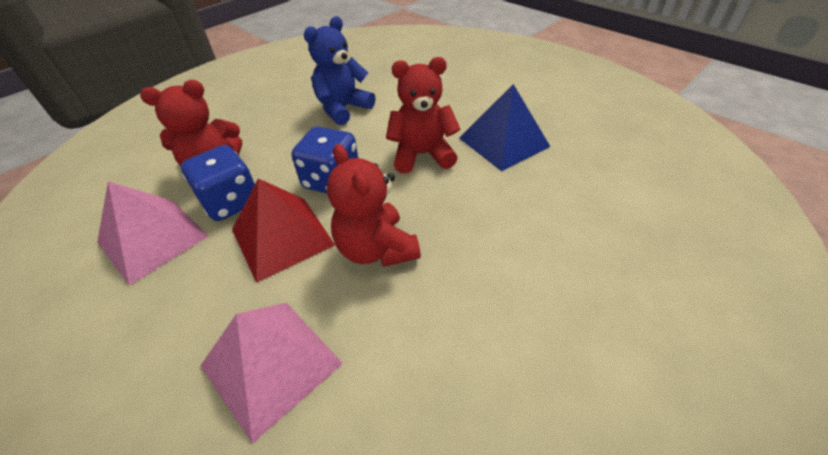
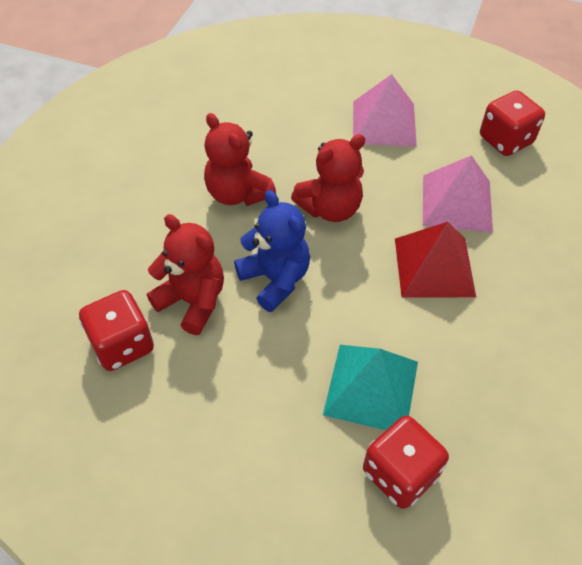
blue dice: [181,145,255,221] [292,126,358,193] = 2 -> none = 0
blue pyramid: [459,84,550,171] = 1 -> none = 0
red dice: none = 0 -> [79,290,154,371] [363,416,449,509] [480,90,545,156] = 3
turquoise pyramid: none = 0 -> [323,345,418,430] = 1

